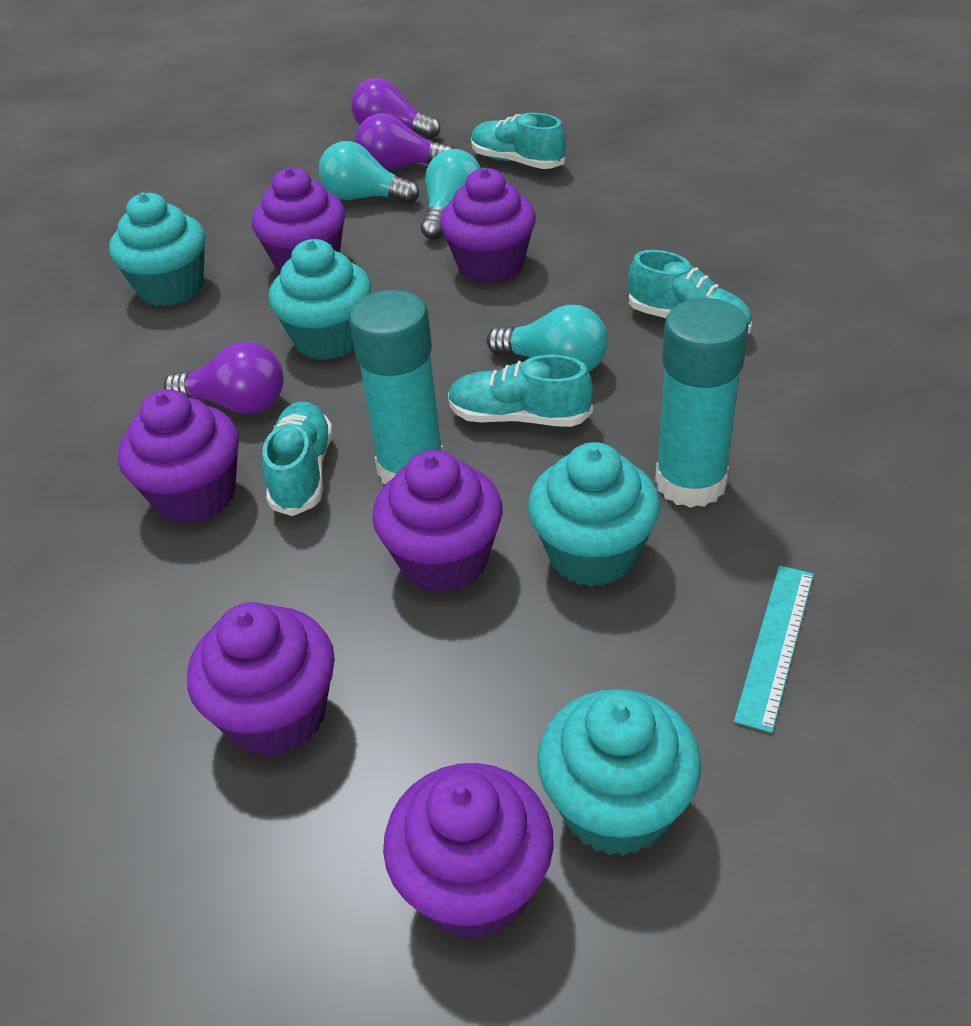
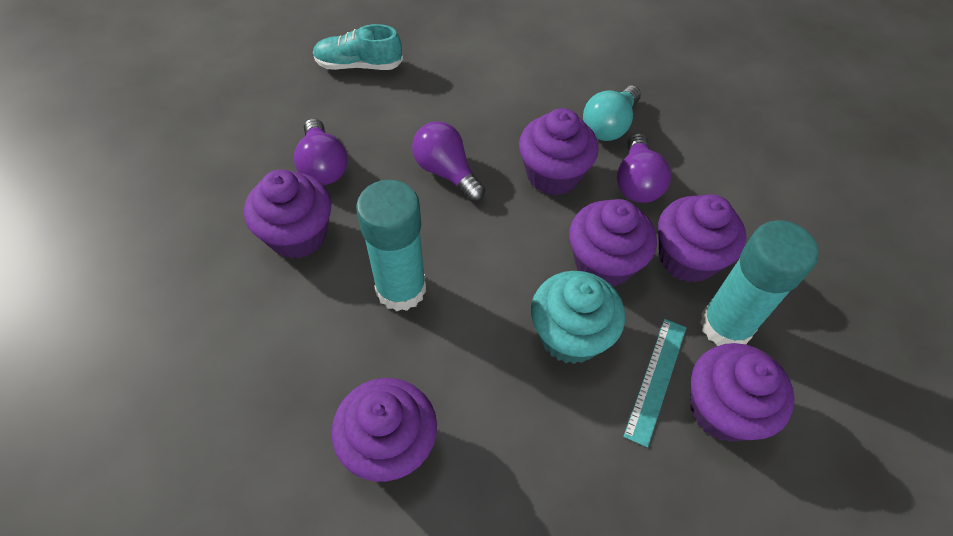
turquoise cupcake: [109,193,205,307] [269,239,372,360] [528,442,660,587] [537,689,701,856] = 4 -> [531,271,625,364] = 1
turquoise light bulb: [319,141,419,204] [421,149,481,240] [487,305,607,372] = 3 -> [583,85,641,141] = 1
turquoise shoe: [262,401,333,516] [448,355,593,427] [471,113,566,169] [628,250,752,333] = 4 -> [313,24,403,70] = 1

